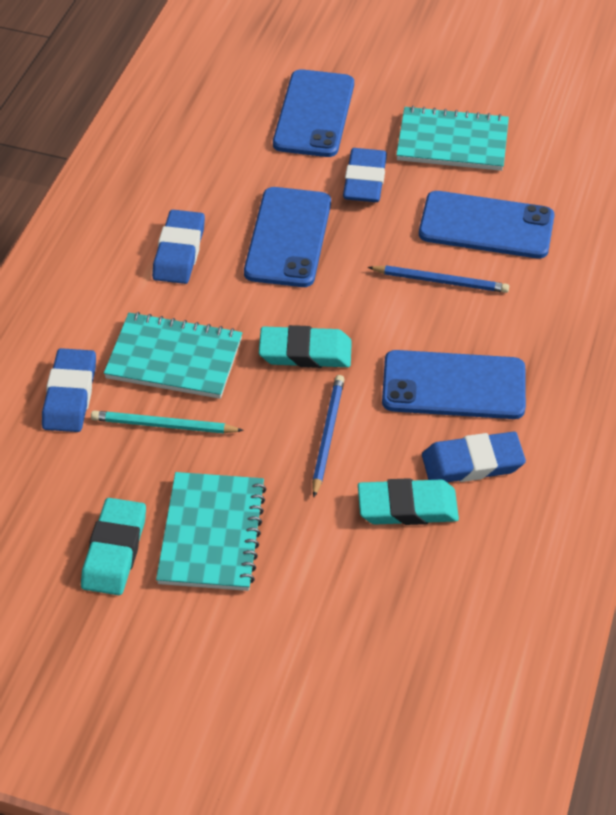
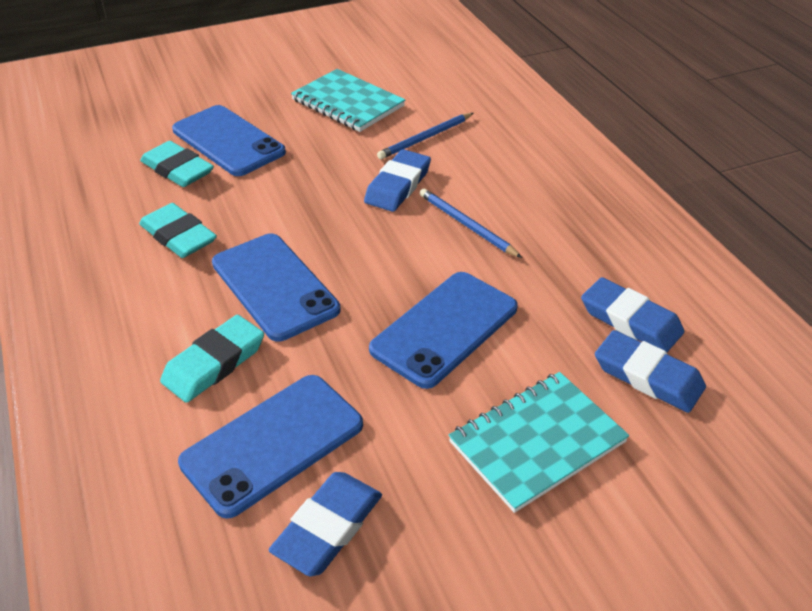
turquoise notebook: [104,312,242,399] [156,472,267,591] [396,106,509,171] = 3 -> [291,69,405,132] [448,372,629,513] = 2
turquoise pencil: [91,411,244,434] = 1 -> none = 0

